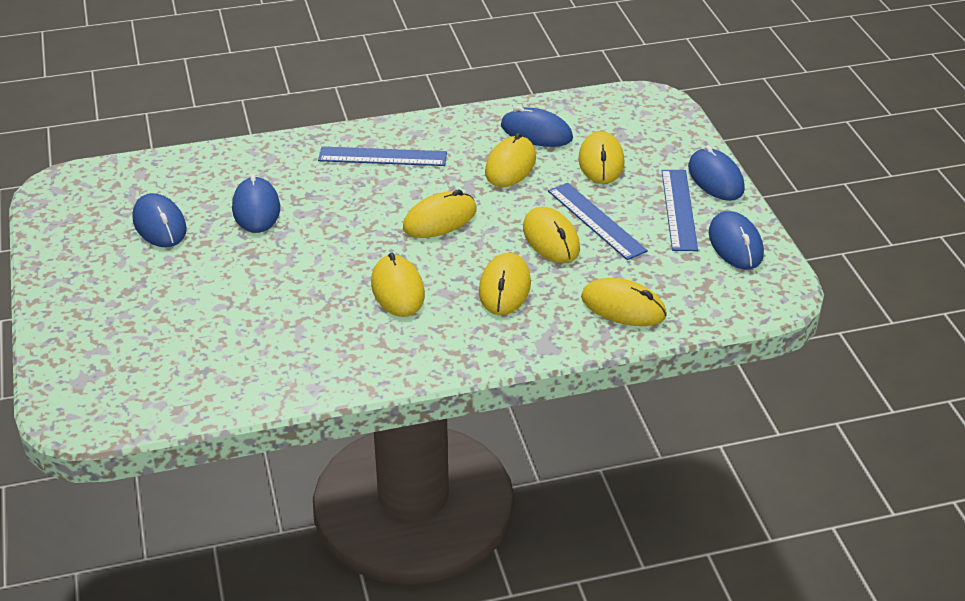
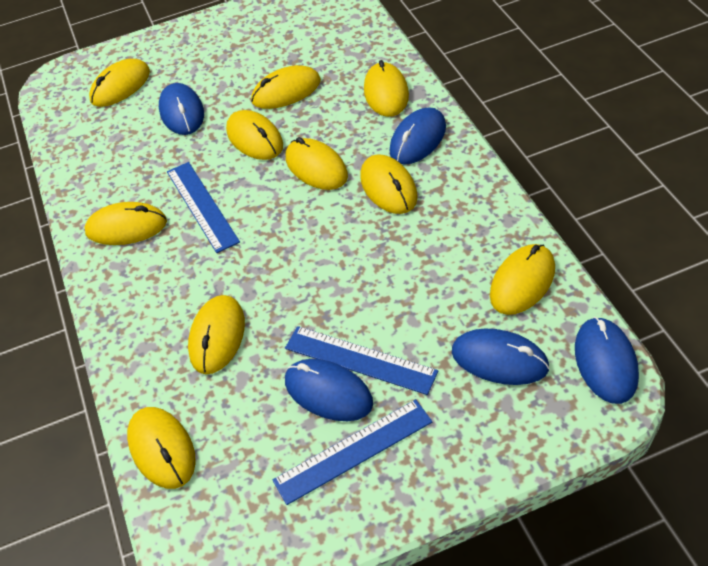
yellow mouse: [371,252,425,317] [403,190,477,238] [479,253,531,315] [485,133,536,187] [523,207,580,263] [578,131,624,184] [581,278,667,326] = 7 -> [84,202,167,245] [89,59,150,107] [127,407,196,489] [188,295,245,374] [226,110,283,160] [251,65,321,109] [286,137,348,190] [360,154,418,214] [364,60,409,117] [490,244,555,315] = 10

